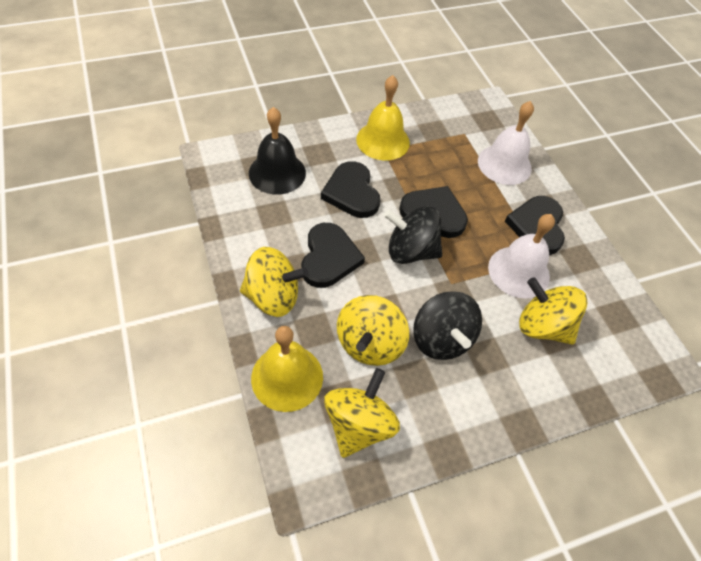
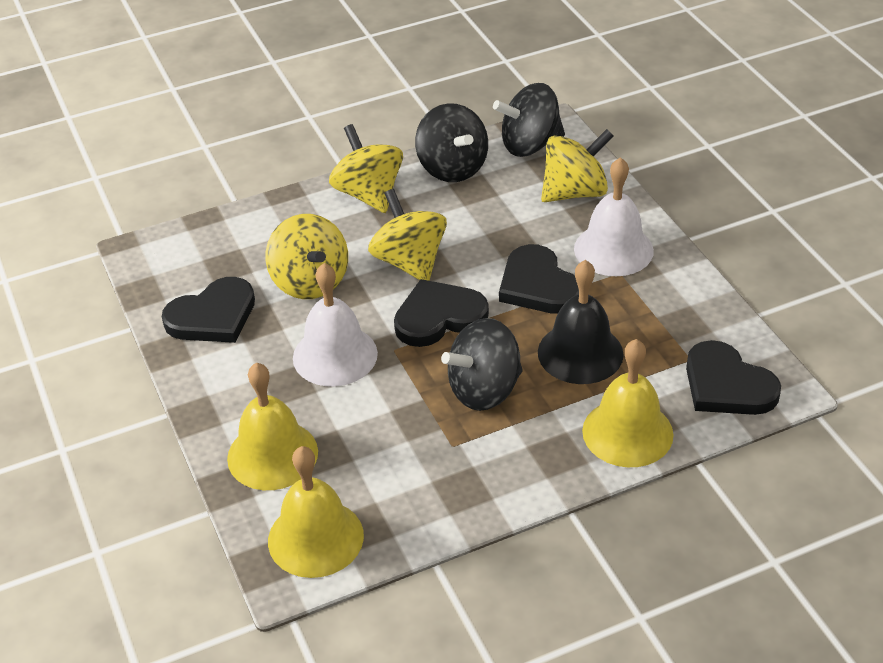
black spinning top: [384,206,442,264] [413,291,482,360] = 2 -> [415,103,488,182] [441,318,523,411] [493,83,565,157] = 3
yellow bell: [251,326,323,412] [356,75,410,160] = 2 -> [227,363,318,490] [268,446,364,578] [582,339,673,467] = 3

